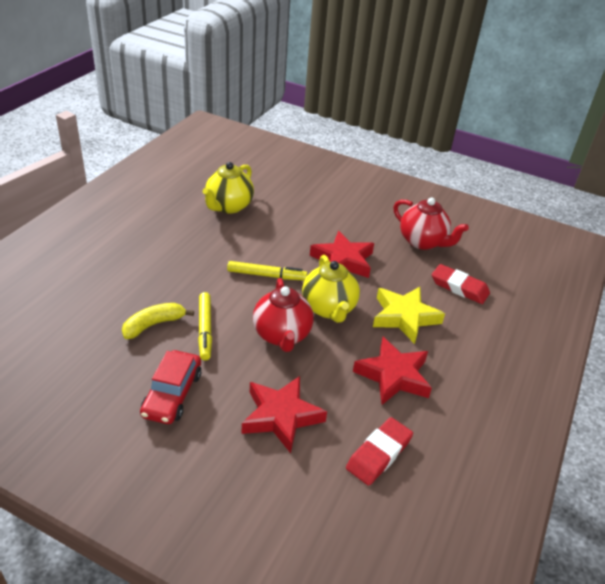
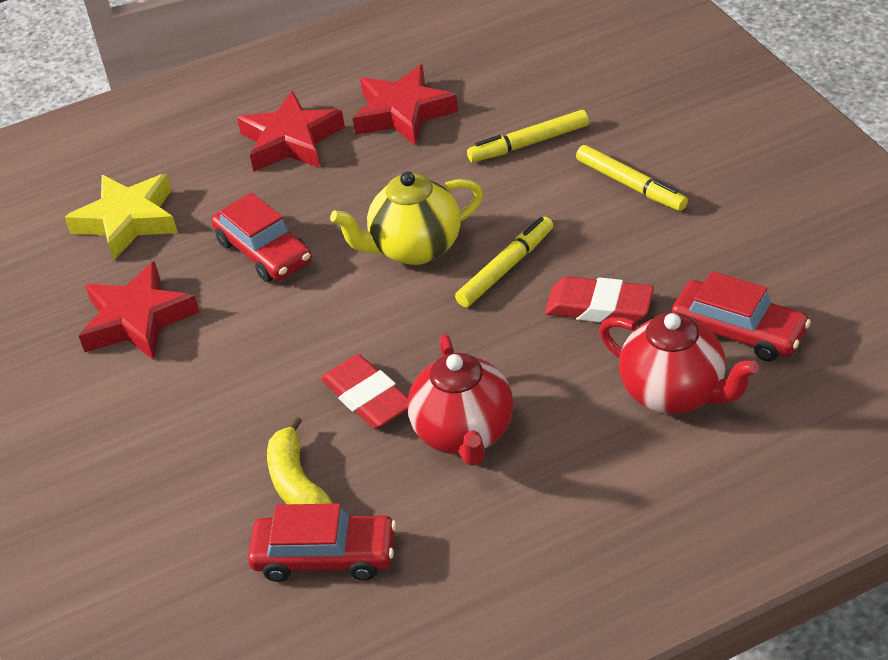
red car: [140,350,201,424] = 1 -> [211,193,312,282] [248,503,396,582] [672,271,811,362] = 3
yellow marker: [198,292,212,360] [227,261,307,280] = 2 -> [455,217,553,307] [467,110,589,162] [576,145,688,211] = 3
yellow teapot: [203,162,254,214] [302,255,360,323] = 2 -> [330,172,483,265] = 1

